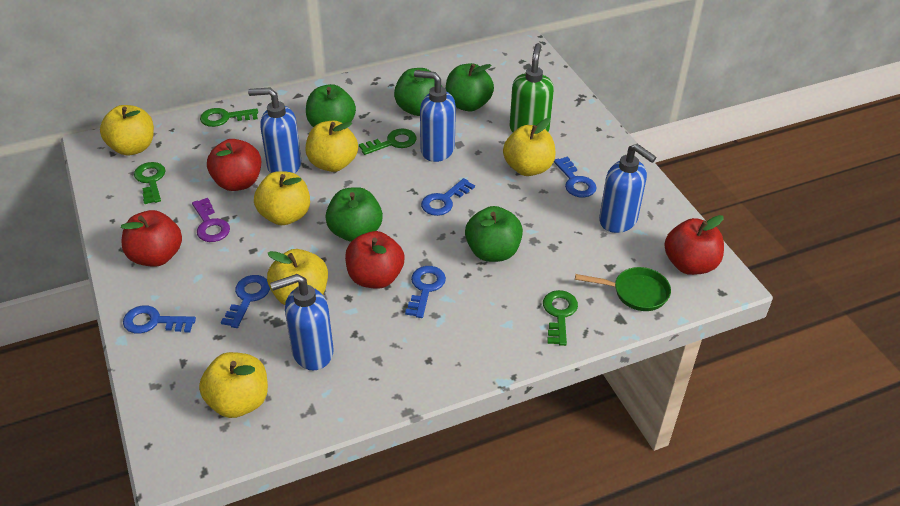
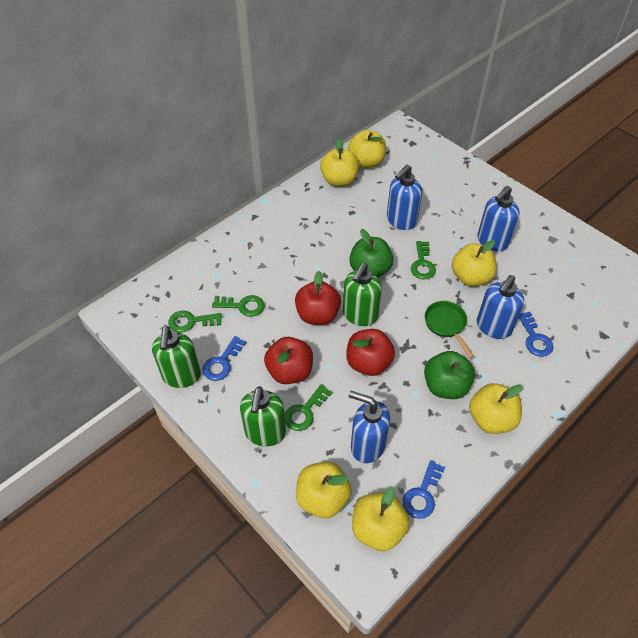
blue key: [123,305,196,334] [221,275,270,328] [405,266,446,318] [421,178,475,216] [554,156,596,198] = 5 -> [202,336,246,381] [403,460,445,519] [519,312,554,357] = 3
green apple: [306,84,356,127] [325,187,383,242] [394,68,442,116] [446,63,494,112] [465,206,523,262] = 5 -> [349,229,394,278] [424,351,475,399] = 2
green soap dispenser: [510,43,554,132] = 1 -> [152,326,201,388] [240,386,286,447] [343,263,382,326] = 3
purple key: [192,198,230,242] = 1 -> none = 0
red apple: [121,210,182,267] [207,139,261,191] [345,231,405,289] [664,215,724,275] = 4 -> [264,337,313,384] [295,271,341,325] [346,329,395,376] = 3

